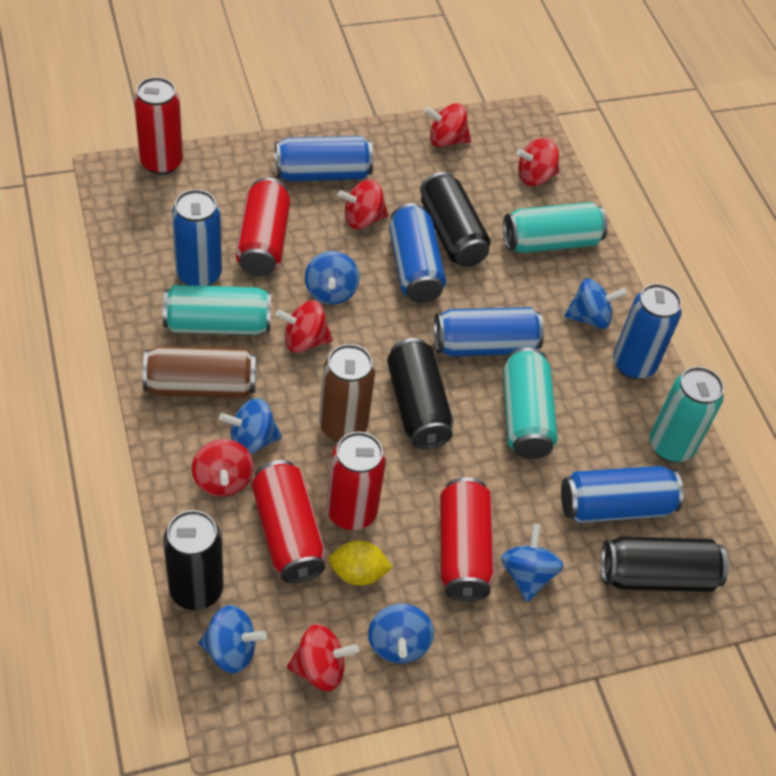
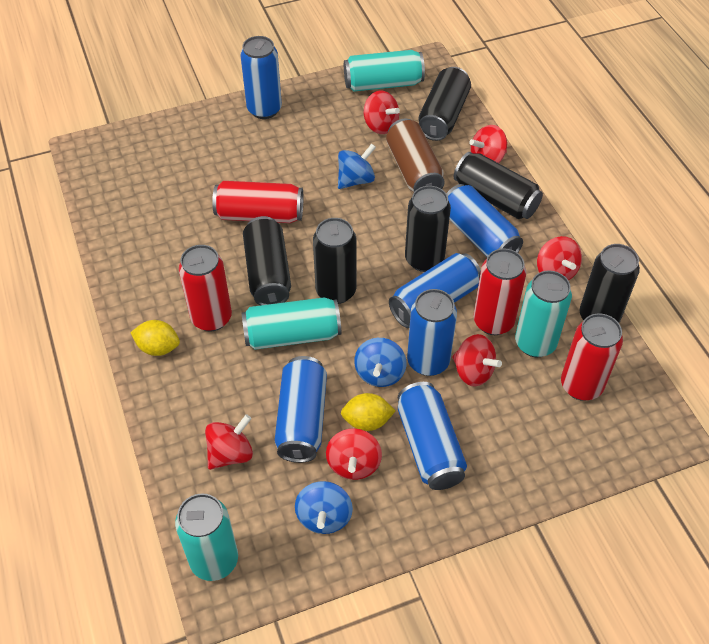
black can: [163,510,224,610] [387,338,453,449] [420,172,491,267] [601,536,728,592] = 4 -> [243,216,291,305] [313,218,357,304] [405,186,451,272] [418,67,471,141] [454,152,543,219] [580,244,640,323] = 6
blue spinning top: [199,605,267,673] [219,398,282,455] [305,251,359,304] [368,604,434,664] [501,524,564,602] [564,278,627,329] = 6 -> [295,481,353,534] [338,144,376,189] [354,338,406,387] = 3
brown can: [143,346,256,398] [319,344,375,442] = 2 -> [386,119,445,192] = 1
red can: [134,77,183,175] [236,178,290,276] [252,460,326,583] [327,432,386,530] [440,477,495,601] = 5 -> [179,245,232,331] [212,181,303,223] [474,248,526,335] [561,313,623,401] = 4
yellow lemon: [329,540,393,586] = 1 -> [130,320,180,356] [341,393,396,431] = 2

